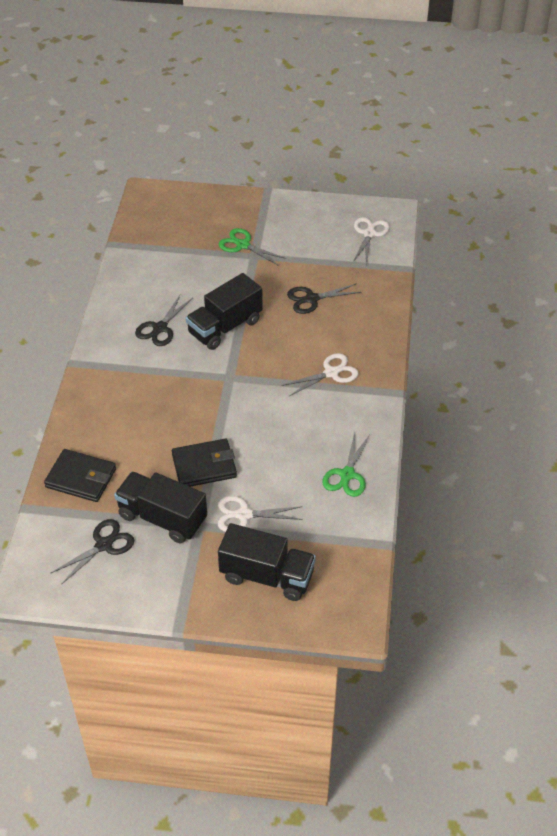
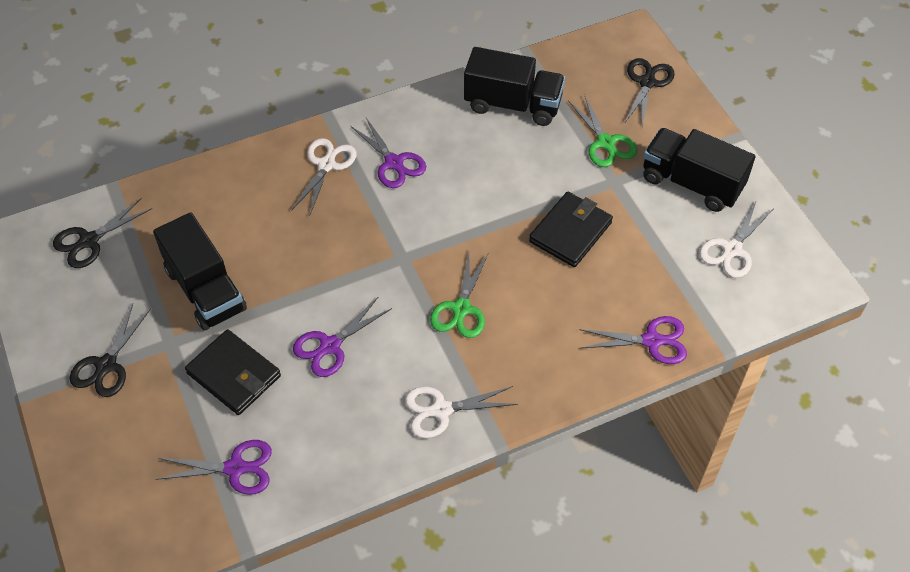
purple scissors: none = 0 -> [156,440,272,495] [293,296,392,377] [351,118,426,188] [579,316,687,364] = 4

